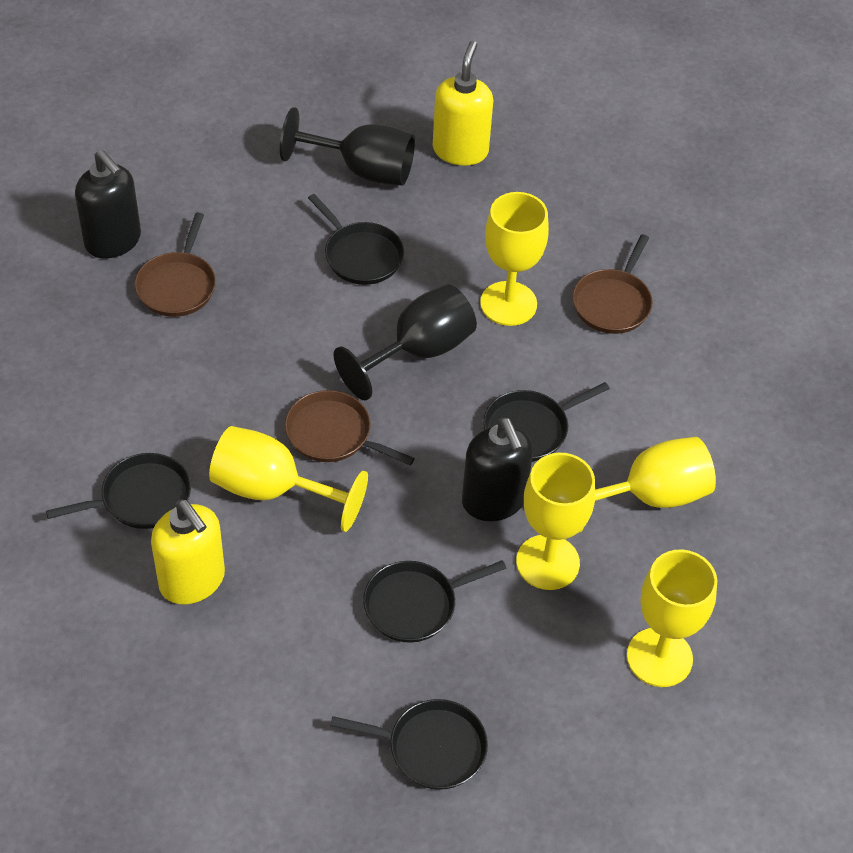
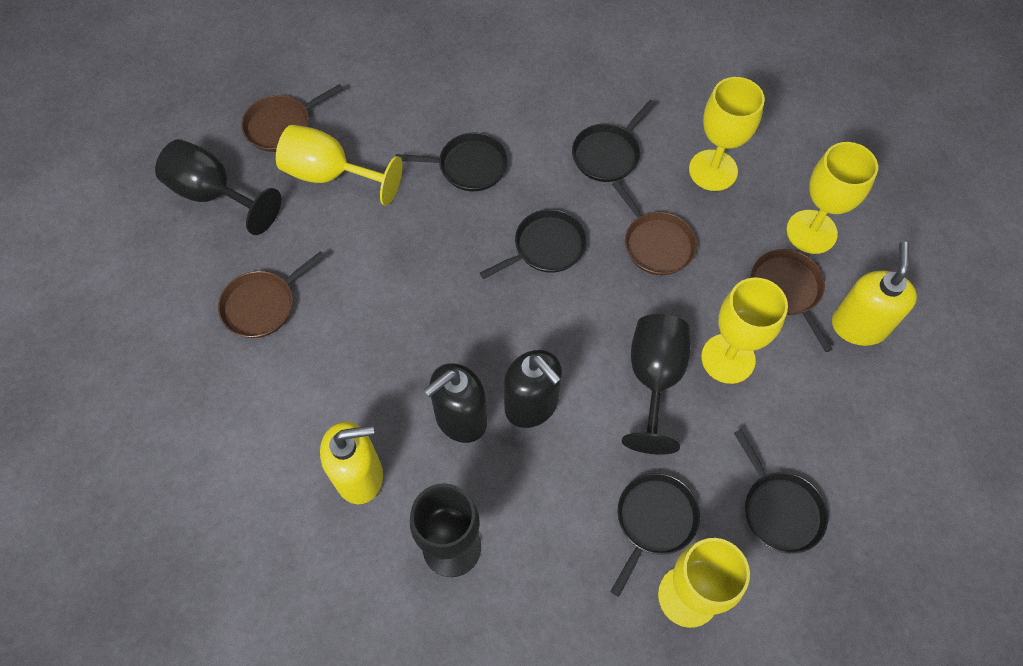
black goblet: [280,107,415,186] [334,284,477,400] = 2 -> [155,139,281,235] [410,483,481,577] [622,314,690,455] = 3
brown pan: [135,213,216,317] [285,390,415,466] [572,234,653,334] = 3 -> [218,251,325,338] [241,84,343,152] [612,180,697,275] [751,249,833,352] = 4

